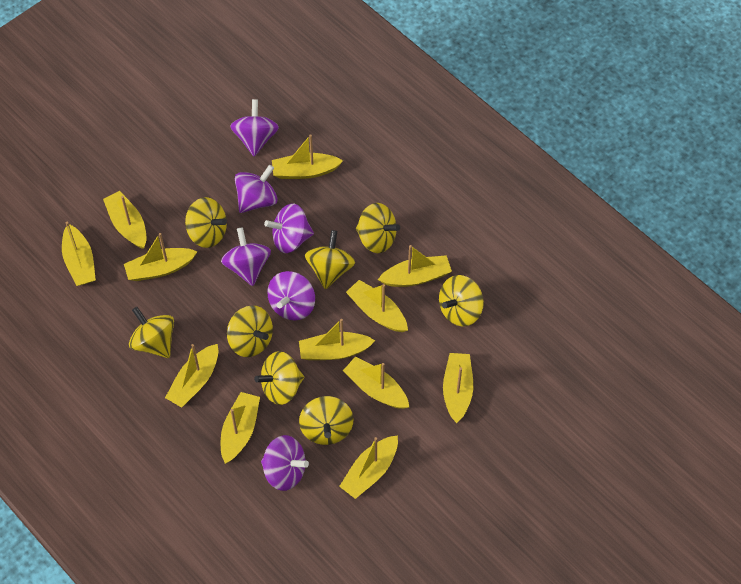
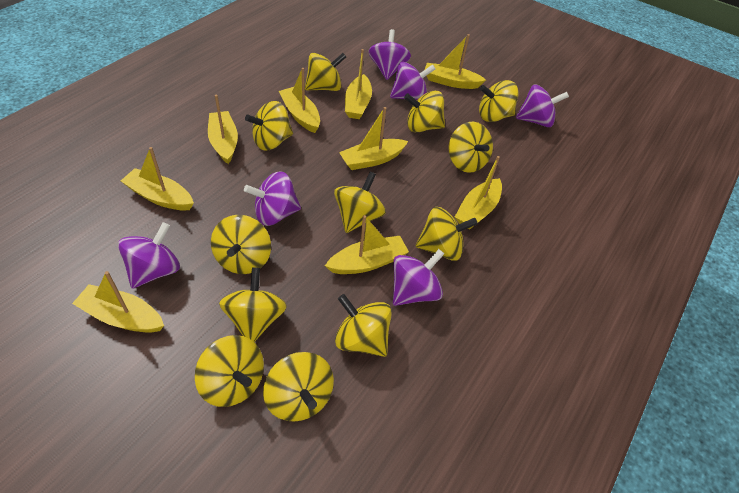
yellow boat: [62,222,96,286] [103,191,147,249] [124,233,197,281] [165,344,218,408] [221,392,260,464] [272,135,343,179] [299,319,375,360] [339,435,398,499] [343,357,409,409] [346,280,408,332] [378,245,452,287] [443,353,473,423] = 12 -> [72,271,164,333] [121,147,194,211] [208,95,238,164] [279,68,320,133] [325,215,409,274] [339,107,408,170] [345,49,372,119] [425,34,486,89] [455,156,502,229] = 9
yellow spinning top: [129,307,174,358] [185,197,227,248] [227,305,273,357] [254,351,304,405] [299,396,354,445] [305,230,355,289] [356,203,400,253] [439,275,484,326] = 8 -> [195,335,264,407] [211,215,271,274] [219,267,287,342] [245,101,293,151] [263,352,334,421] [305,53,346,91] [334,172,386,233] [335,294,392,357] [404,91,445,132] [416,207,478,261] [448,122,493,173] [479,80,519,122] = 12

